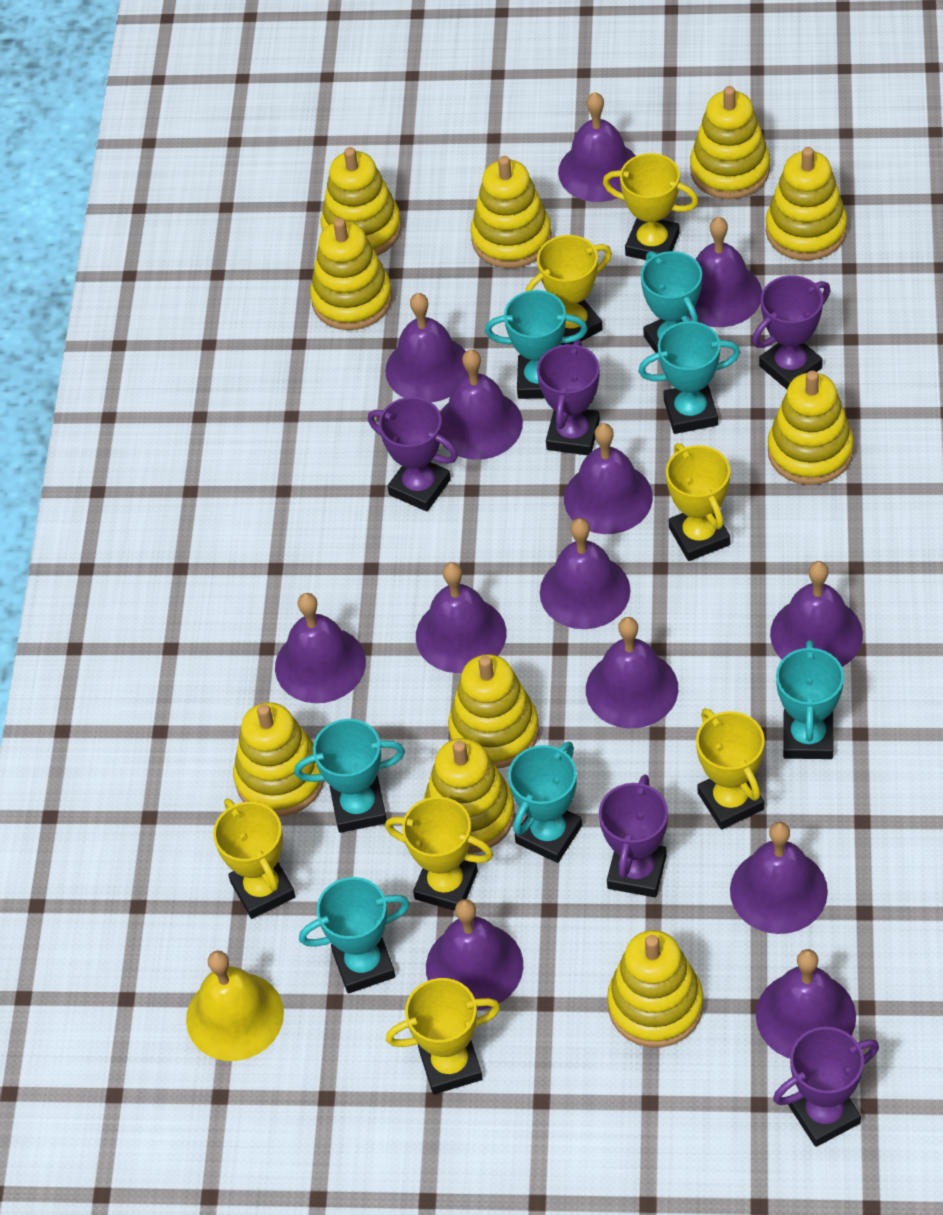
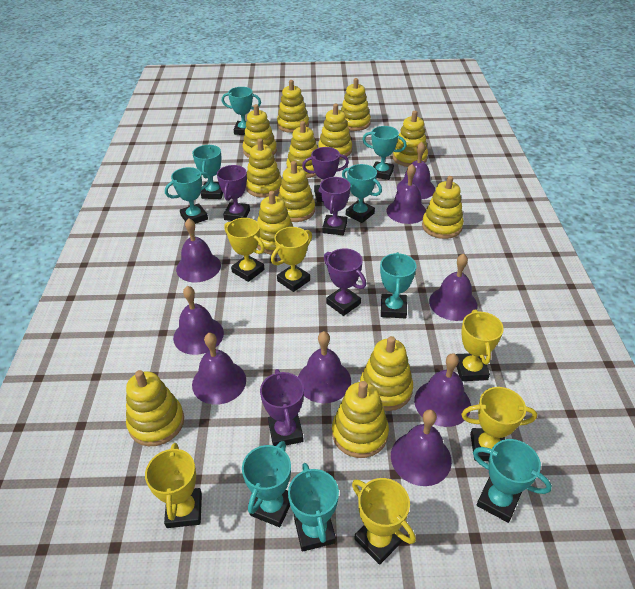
purple bell: [275,593,366,703] [385,293,468,402] [416,562,506,673] [426,899,523,1010] [440,349,523,460] [540,518,631,629] [558,92,636,202] [564,423,653,534] [586,617,678,728] [687,217,762,327] [730,822,828,934] [756,949,856,1058] [770,561,863,667] = 13 -> [173,286,224,355] [176,218,221,282] [192,333,246,405] [298,331,351,403] [386,164,426,224] [391,409,452,486] [397,142,435,200] [414,353,471,427] [429,254,478,321] = 9
turquoise trophy: [294,719,405,833] [299,877,410,994] [485,290,588,399] [508,742,582,863] [638,321,740,434] [641,251,702,353] [776,640,844,759] = 7 -> [165,167,211,224] [192,145,223,199] [222,87,261,135] [242,441,291,527] [288,463,339,552] [342,164,382,223] [362,126,407,180] [380,252,417,318] [473,439,552,523] = 9
yellow bell: [186,950,284,1061] = 1 -> none = 0
yellow stacking toy: [233,702,324,816] [310,218,392,330] [320,147,401,256] [423,738,515,853] [448,654,539,768] [470,156,552,268] [607,930,703,1048] [690,86,770,199] [766,147,847,261] [768,371,854,485] = 10 -> [126,370,184,446] [243,104,277,158] [246,139,282,198] [257,191,293,255] [277,80,309,133] [278,161,315,222] [286,121,318,178] [318,104,352,159] [332,381,389,458] [341,78,371,131] [360,336,413,411] [393,111,428,167] [422,176,464,239] = 13
yellow trophy: [213,799,296,919] [385,797,493,911] [386,978,501,1094] [525,235,612,345] [603,153,699,260] [666,443,730,561] [696,708,765,830] = 7 -> [145,443,202,528] [224,218,265,282] [271,227,312,292] [352,478,416,565] [456,309,504,381] [461,387,537,461] = 6

